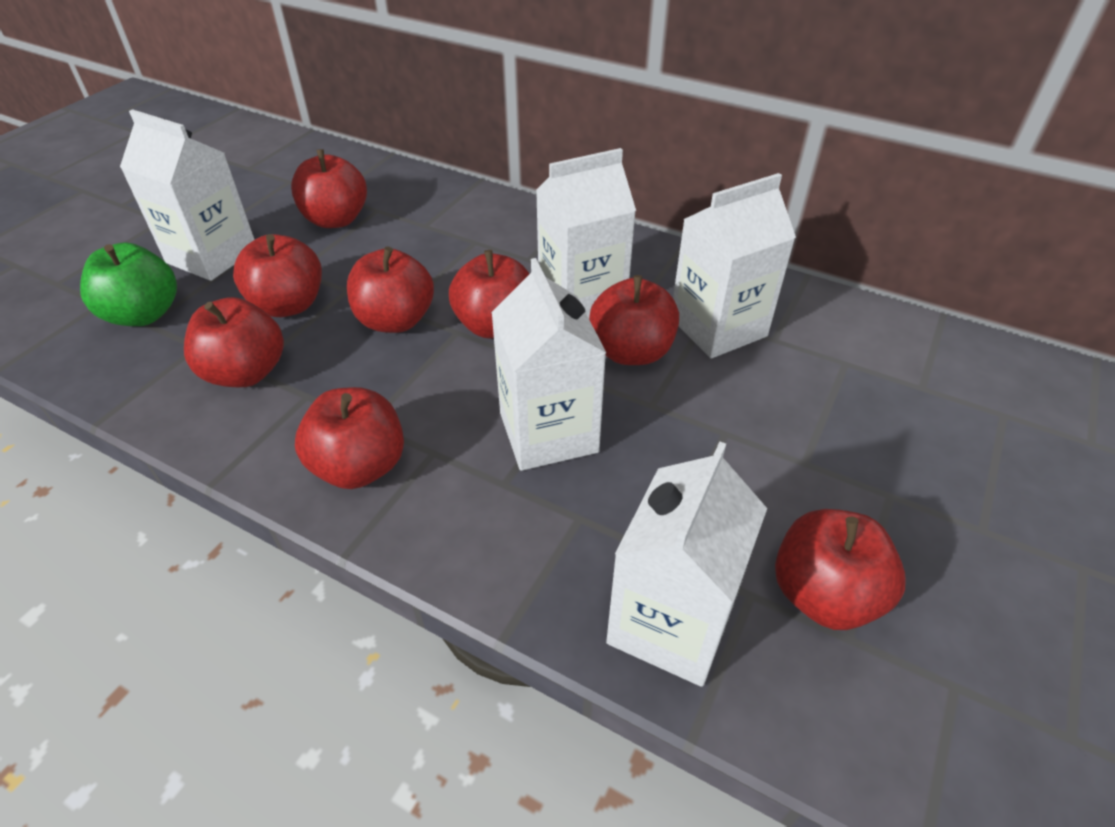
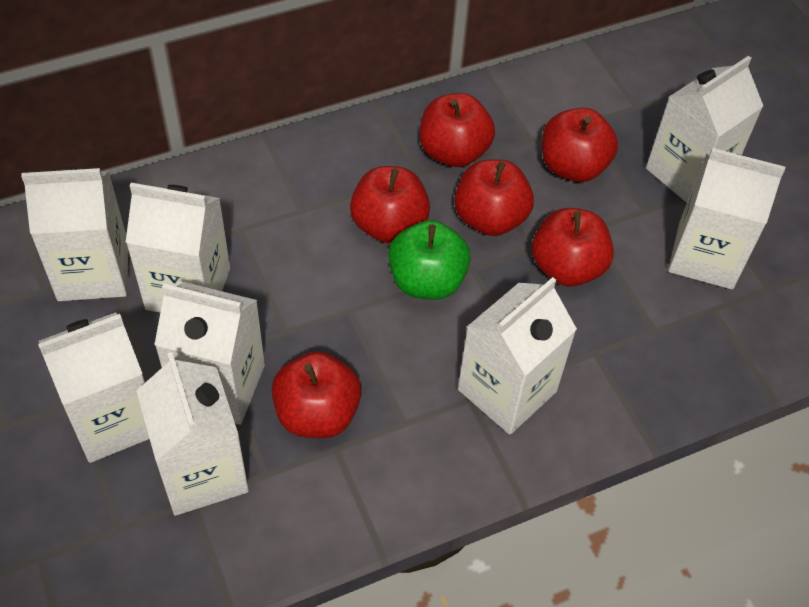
red apple: [184,297,284,387] [233,234,322,317] [291,149,367,228] [295,387,404,489] [347,246,434,333] [449,250,529,339] [589,275,679,365] [775,509,906,630] = 8 -> [272,351,361,438] [350,166,430,243] [420,93,495,167] [454,159,534,236] [532,208,614,287] [542,108,618,182] = 6
white carton: [120,109,255,281] [491,258,606,471] [536,148,636,318] [606,442,767,687] [673,173,796,358] = 5 -> [21,167,128,301] [38,312,149,463] [126,183,230,313] [136,352,249,516] [154,282,265,425] [458,277,577,435] [646,56,763,203] [668,148,785,289] = 8

